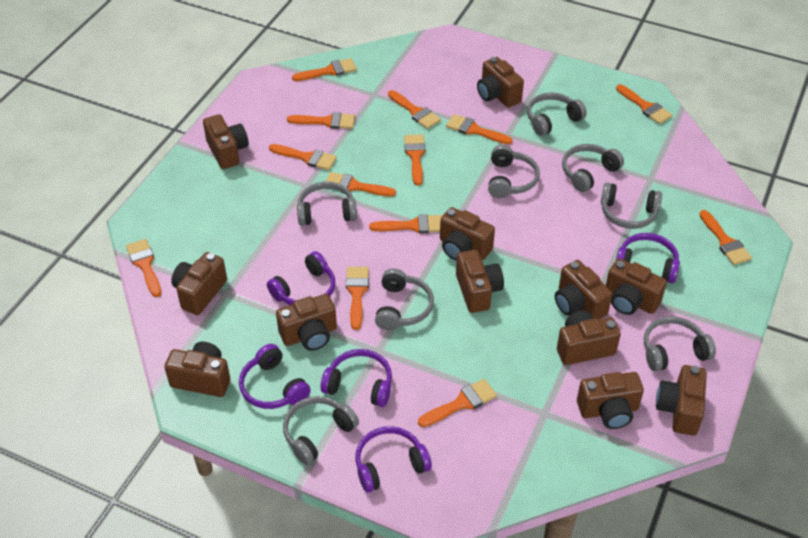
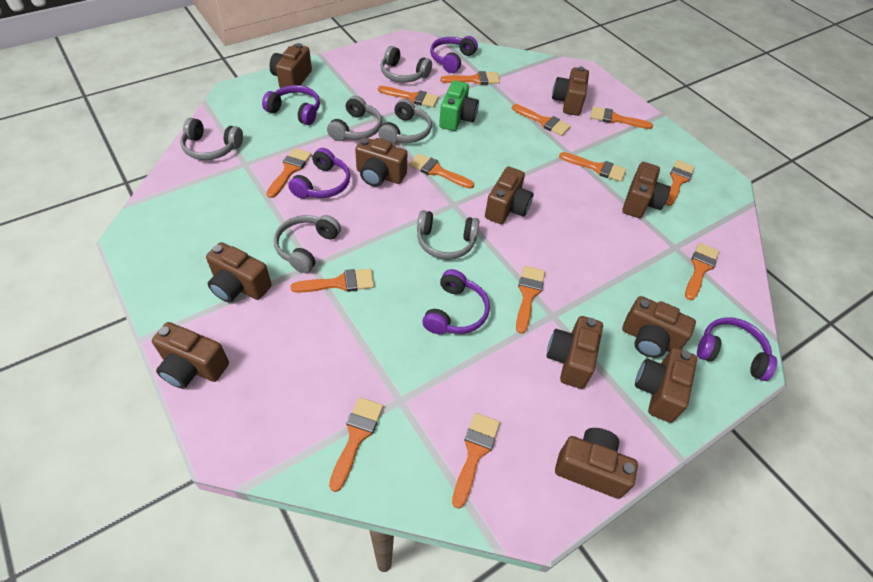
brown camera: [164,342,230,397] [171,252,227,315] [203,114,249,169] [276,294,337,351] [440,207,495,260] [456,250,504,313] [477,57,524,107] [555,260,612,319] [557,311,621,365] [577,372,644,429] [606,258,667,315] [656,365,707,436] = 12 -> [152,322,229,389] [206,242,272,302] [270,43,312,88] [355,137,407,187] [485,166,534,224] [547,316,603,389] [552,67,589,116] [555,428,638,499] [622,162,671,218] [622,296,696,358] [635,347,697,423] = 11
green camera: none = 0 -> [439,80,479,131] = 1
grey headphones: [283,396,359,465] [297,182,357,226] [375,268,434,330] [488,145,540,198] [527,92,587,136] [562,144,624,192] [601,183,662,229] [644,316,716,372] = 8 -> [180,118,243,160] [274,215,341,273] [327,96,382,141] [378,99,432,144] [381,46,432,83] [417,210,479,259] = 6

